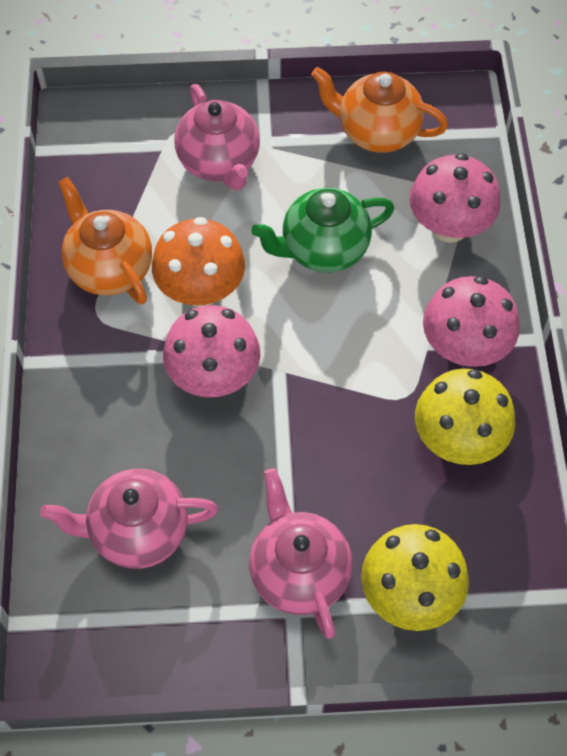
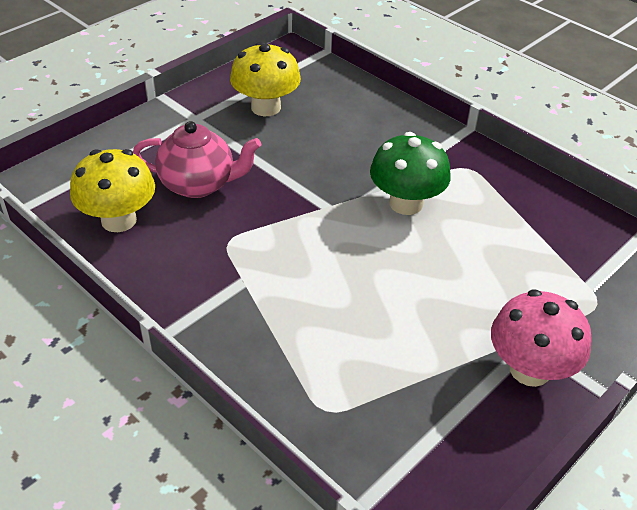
green mushroom: none = 0 -> [370,132,451,215] = 1
green teapot: [251,188,394,272] = 1 -> none = 0
orange mushroom: [152,217,245,307] = 1 -> none = 0
orange teapot: [58,177,152,304] [311,67,448,153] = 2 -> none = 0
pink mushroom: [163,305,260,397] [409,153,501,243] [423,276,519,367] = 3 -> [491,289,592,387] = 1
pink teapot: [40,469,218,569] [175,84,260,190] [249,468,353,639] = 3 -> [133,121,261,198] = 1

